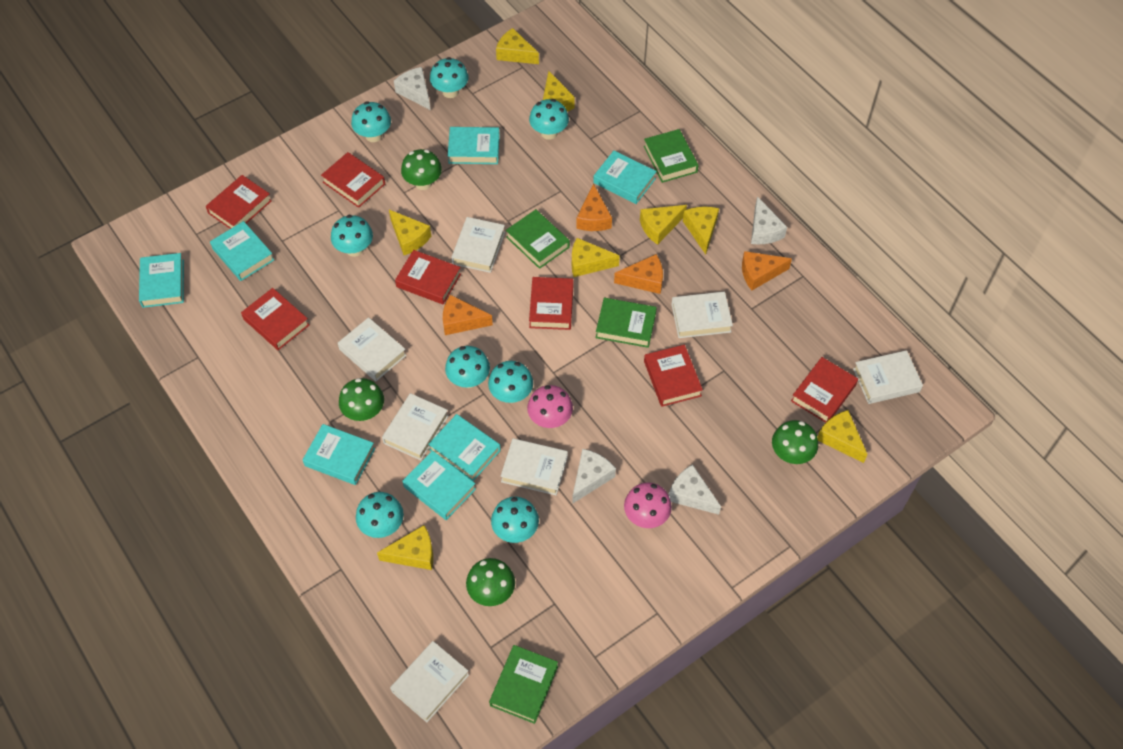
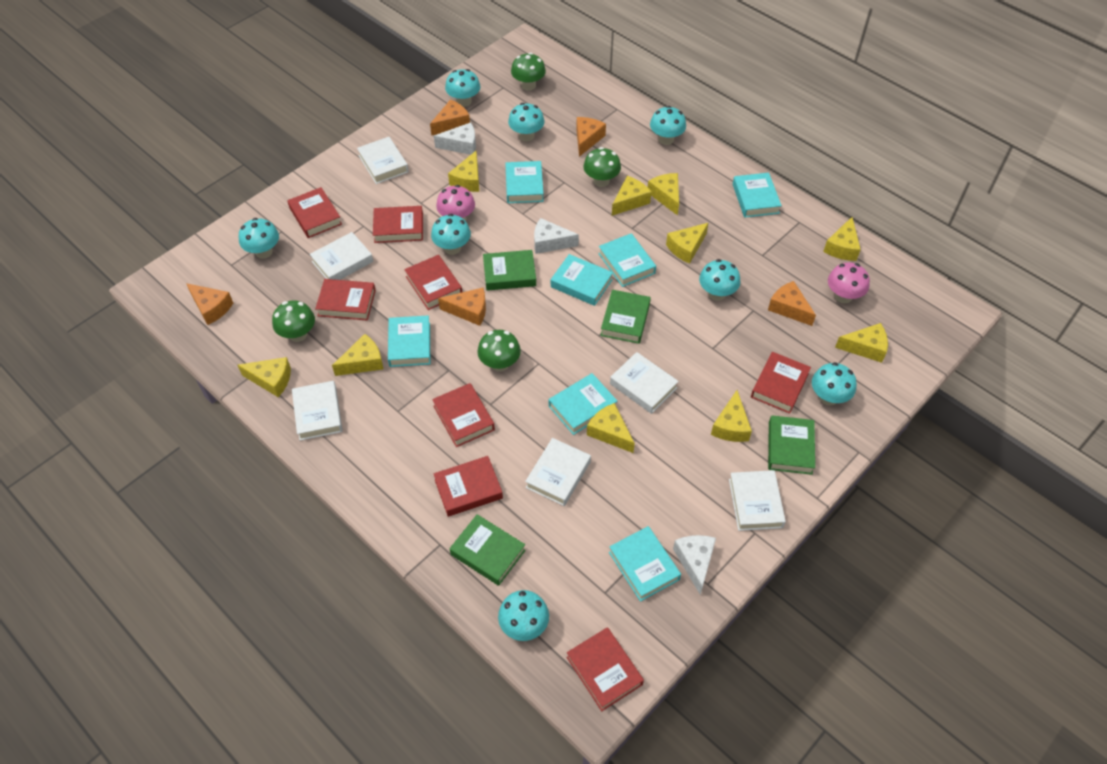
orange cheese: [443,295,493,335] [576,183,612,231] [614,254,663,294] [742,251,792,290] = 4 -> [186,283,233,325] [430,99,470,136] [438,288,486,326] [576,117,606,157] [768,281,816,326] = 5
red book: [206,175,272,229] [241,288,309,350] [321,152,385,208] [395,250,461,305] [529,277,574,330] [644,345,703,407] [791,357,858,423] = 7 -> [287,187,342,238] [315,279,376,321] [373,206,423,243] [404,255,462,310] [432,383,495,447] [434,456,503,517] [566,627,644,711] [751,352,811,414] = 8
white book: [338,317,407,381] [382,393,449,461] [390,641,469,723] [451,217,505,273] [500,438,568,495] [671,292,733,338] [853,350,923,404] = 7 -> [292,381,343,441] [310,232,373,280] [357,137,409,184] [525,438,591,506] [610,352,679,414] [729,470,786,531] = 6
white cheese: [394,67,430,110] [572,449,616,504] [669,464,721,515] [751,196,787,244] = 4 -> [434,122,476,155] [534,218,579,254] [673,535,716,594] = 3
yellow cheese: [377,525,433,570] [389,210,431,255] [496,28,539,64] [543,71,575,112] [572,238,620,277] [640,205,687,245] [683,207,719,255] [817,410,868,463] = 8 -> [238,357,291,397] [332,334,383,376] [448,151,479,192] [587,403,635,453] [612,176,651,216] [648,173,679,215] [666,223,708,264] [711,390,752,442] [823,217,861,261] [835,323,888,363] = 10

